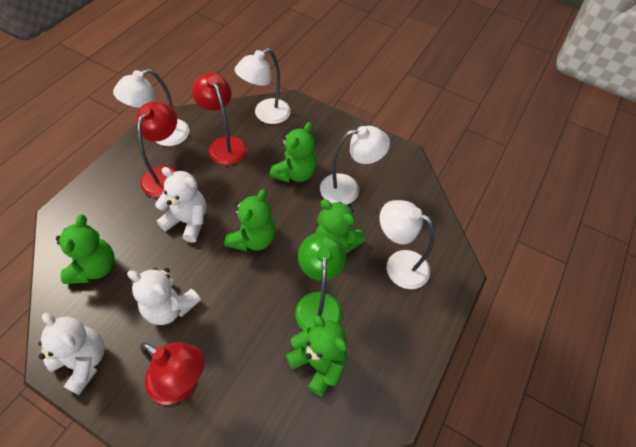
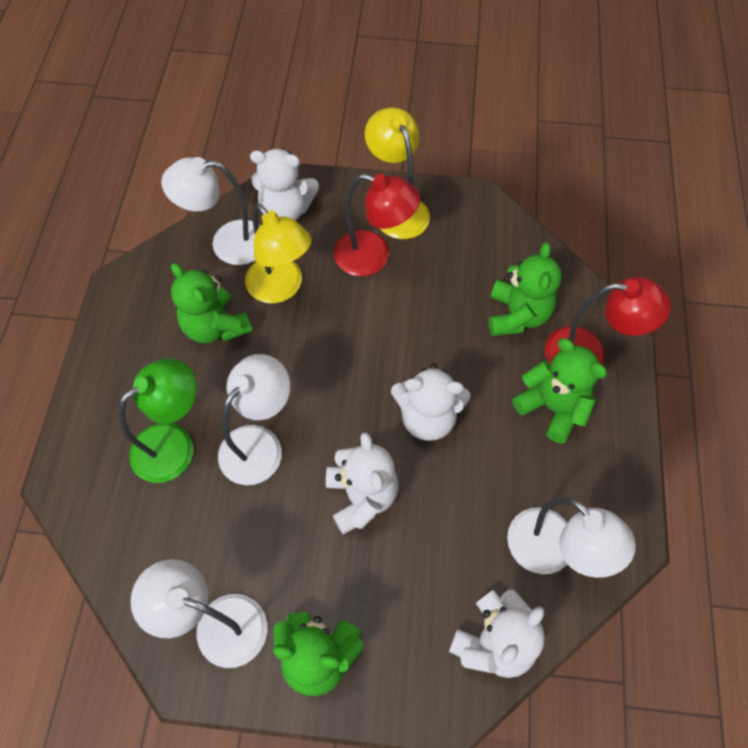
green teddy bear: [56,215,115,284] [225,189,276,251] [270,122,317,183] [286,314,347,396] [316,199,366,253] = 5 -> [171,263,253,344] [273,613,363,696] [489,242,562,336] [512,338,607,444] = 4
red lamp: [136,102,178,197] [140,342,204,405] [192,73,247,165] = 3 -> [334,173,421,276] [545,277,671,365] = 2
white teddy bear: [38,313,105,395] [127,268,201,325] [155,167,206,243] = 3 -> [250,149,319,220] [326,432,399,535] [391,364,470,441] [449,590,545,678] = 4
yellow lamp: none = 0 -> [245,204,312,303] [365,108,430,239] = 2

